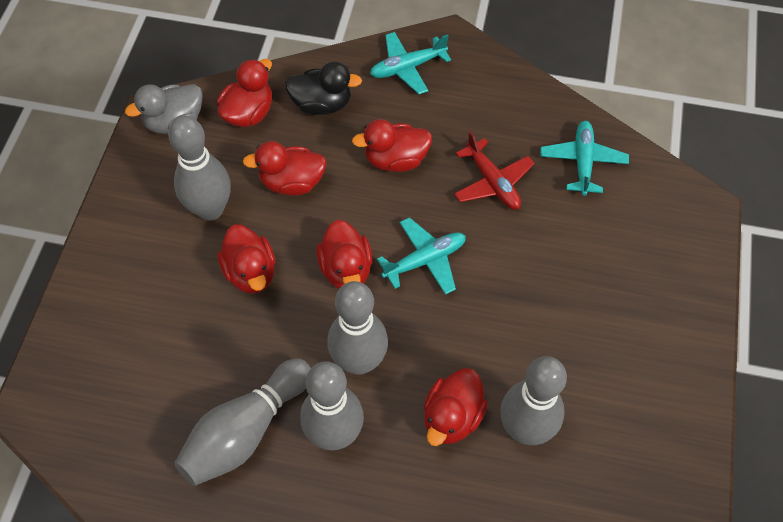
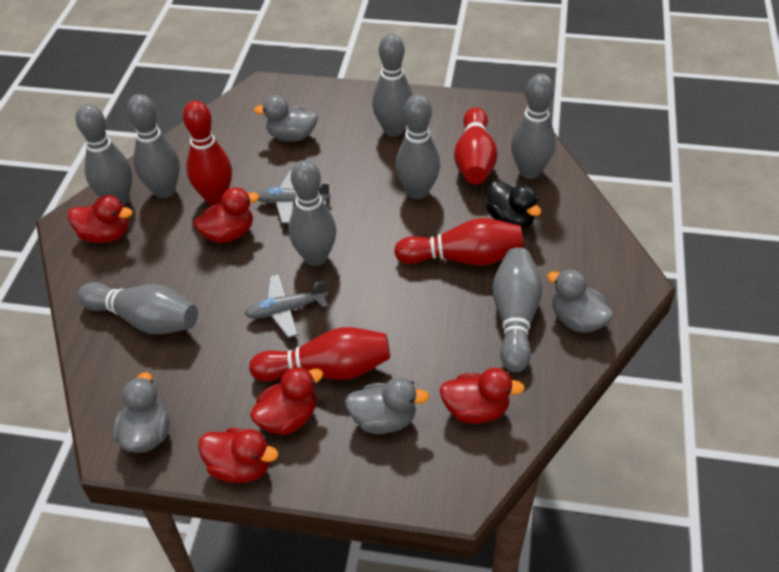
grey bowling pin: [168,116,231,221] [174,358,311,486] [300,361,364,450] [328,281,388,375] [500,356,567,445] = 5 -> [76,104,132,206] [78,282,198,334] [127,94,180,198] [288,160,336,266] [372,33,413,137] [396,94,440,199] [492,247,543,373] [511,74,556,179] = 8
grey duck: [125,84,203,134] = 1 -> [113,372,170,453] [254,95,318,142] [345,377,429,434] [547,269,614,333] = 4
grey plane: none = 0 -> [245,274,328,338] [257,171,331,224] = 2
red bowling pin: none = 0 -> [183,101,232,205] [249,327,390,382] [394,218,523,266] [454,107,498,184] = 4
red duck: [217,59,272,127] [218,225,275,294] [243,141,326,196] [316,220,372,289] [352,119,432,172] [424,368,488,446] = 6 -> [68,195,133,243] [194,187,259,243] [198,428,278,483] [250,366,323,435] [440,368,525,424] = 5
red plane: [454,132,535,210] = 1 -> none = 0
turquoise plane: [370,32,451,94] [377,217,466,295] [540,121,629,196] = 3 -> none = 0

